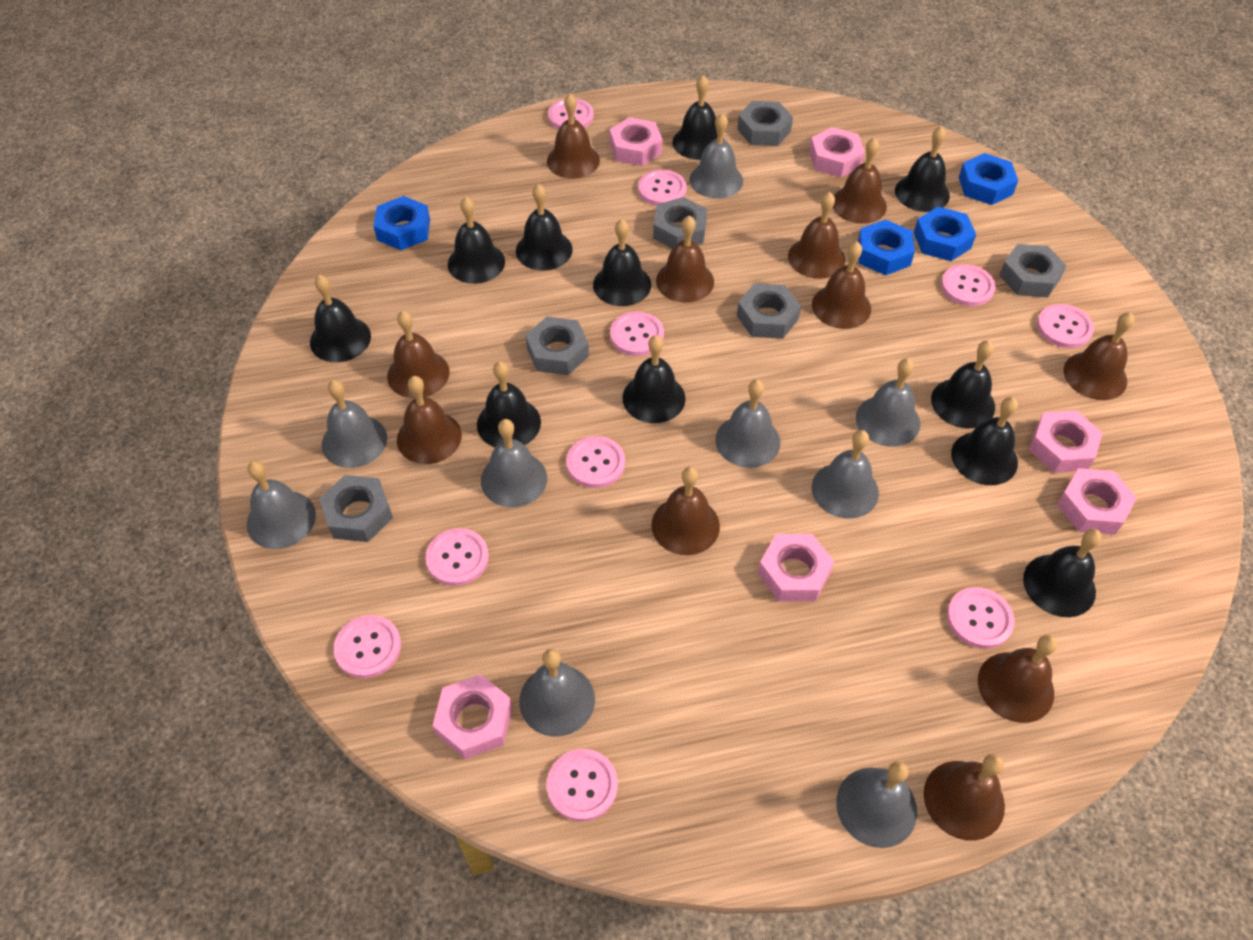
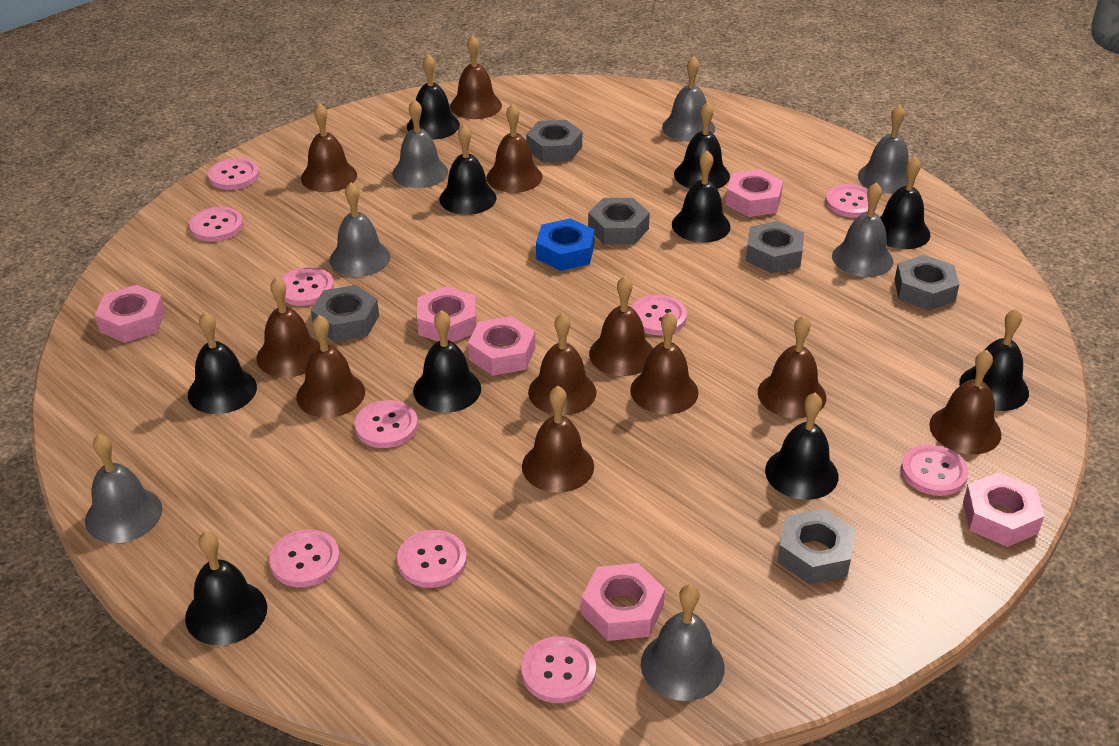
black bell: [310,275,371,362] [448,197,505,284] [477,361,541,447] [516,184,573,271] [593,219,651,306] [622,335,686,423] [672,75,724,160] [895,126,950,212] [931,340,995,429] [951,397,1018,485] [1023,529,1102,617] = 11 -> [185,531,267,645] [188,312,257,414] [407,54,460,140] [413,310,481,413] [439,125,496,215] [672,150,731,243] [674,102,730,189] [765,393,838,500] [880,156,930,249] [959,308,1029,411] = 10
blue nut: [374,196,430,250] [858,219,915,275] [914,207,976,261] [959,153,1018,205] = 4 -> [536,218,595,271] = 1
grey bell: [247,461,316,549] [322,380,387,468] [481,419,547,507] [519,649,595,737] [690,113,743,199] [715,379,780,468] [812,430,879,518] [836,762,917,848] [856,358,920,447] = 9 -> [85,434,162,543] [330,183,390,277] [392,99,448,188] [641,584,725,701] [662,56,715,142] [832,182,893,277] [858,105,915,194] = 7

